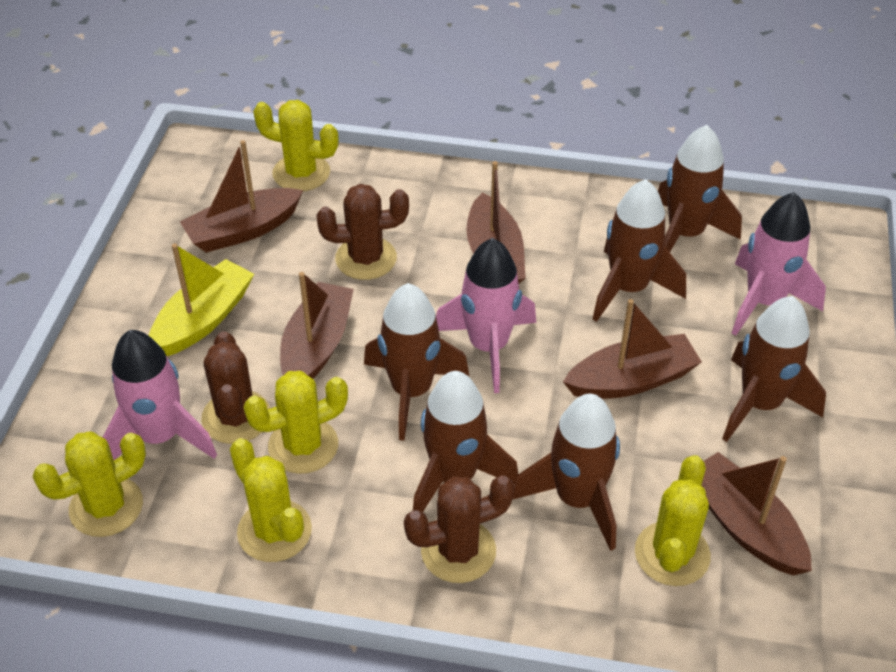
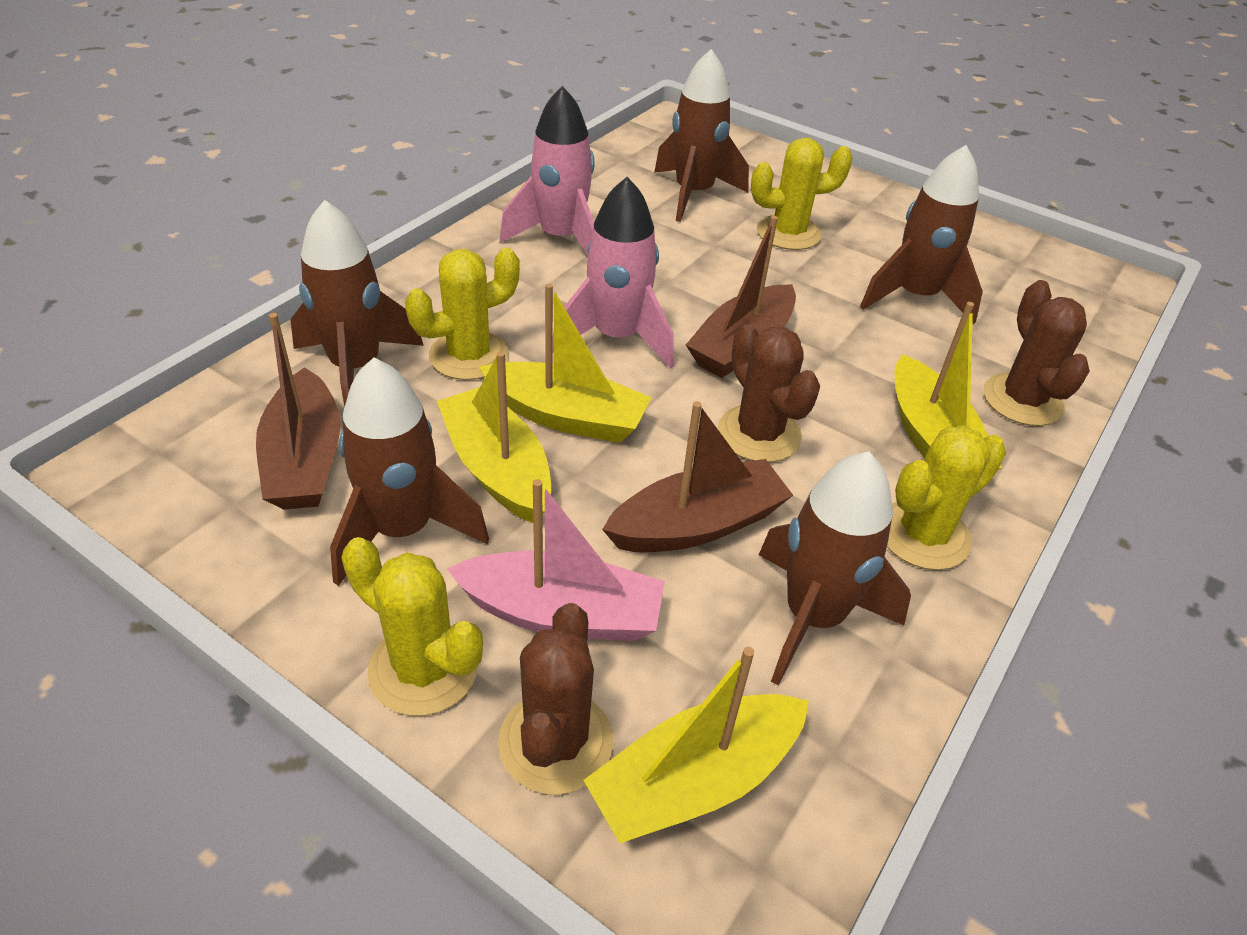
brown boat: [180,140,303,253] [280,272,354,379] [466,161,526,284] [563,299,702,399] [701,452,812,576] = 5 -> [256,313,341,510] [602,401,793,552] [686,216,796,378] = 3
brown rocket: [364,283,469,441] [413,371,518,513] [512,394,620,551] [593,179,686,322] [658,125,742,252] [722,296,826,442] = 6 -> [290,200,424,407] [330,358,489,586] [654,49,749,222] [759,451,911,686] [860,145,983,325] = 5
pink boat: none = 0 -> [447,479,665,641] = 1
pink rocket: [103,330,217,460] [436,238,536,393] [732,192,826,336] = 3 -> [500,86,595,255] [553,177,674,369] = 2
yellow boat: [148,243,254,356] = 1 -> [437,351,551,523] [479,283,652,443] [583,647,809,844] [895,302,1002,470] = 4
yellow cactus: [32,431,146,537] [230,438,312,562] [244,371,348,474] [253,100,339,191] [635,455,711,586] = 5 -> [341,537,483,716] [405,248,520,380] [751,137,853,250] [887,426,1006,570] = 4

